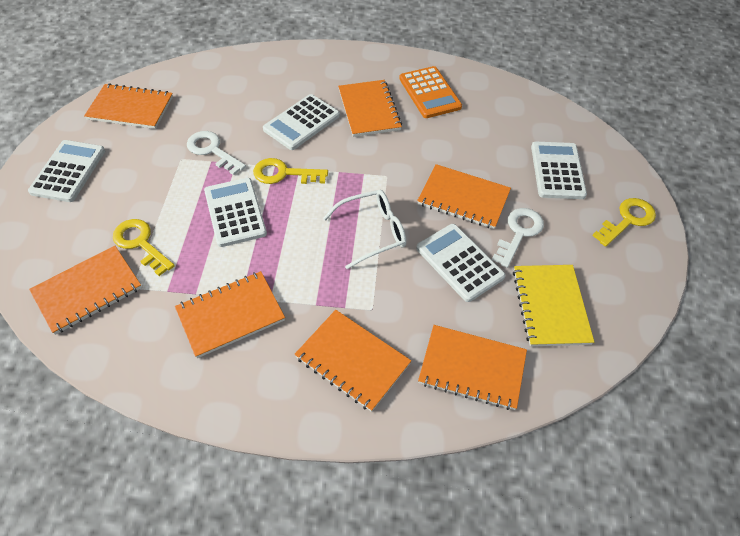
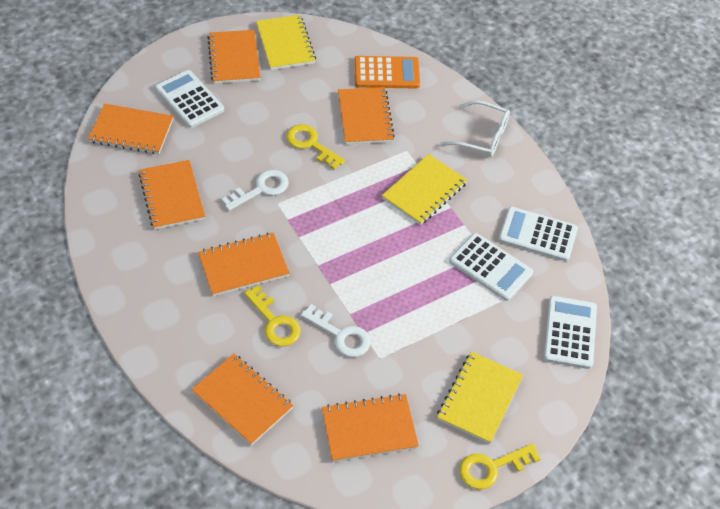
white calculator: [28,140,105,202] [204,178,267,247] [263,94,340,150] [416,224,506,302] [531,142,587,199] = 5 -> [155,70,224,128] [449,233,533,301] [498,207,578,261] [543,296,597,369] = 4
yellow notebook: [513,265,594,347] = 1 -> [256,15,316,70] [382,154,467,225] [437,351,523,444] = 3

